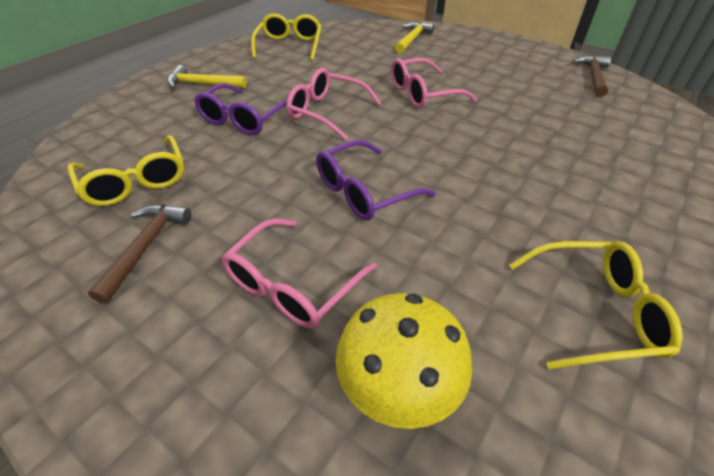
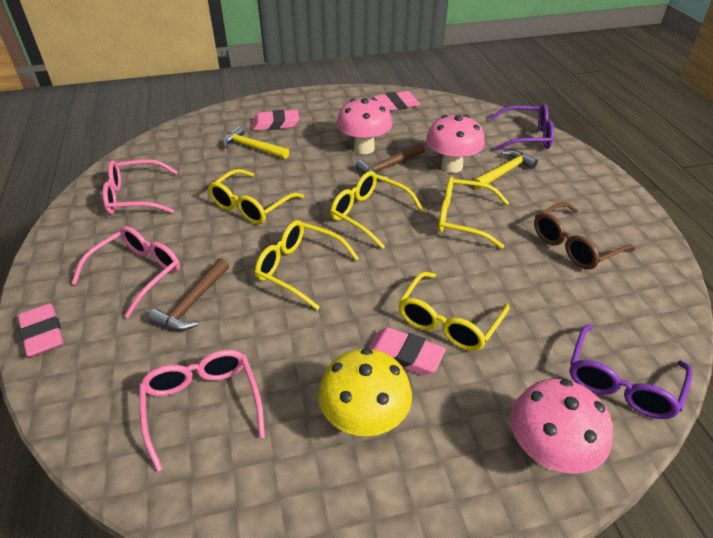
brown glasses: none = 0 -> [534,202,636,270] = 1
pink eraser: none = 0 -> [18,303,64,357] [252,110,299,131] [368,327,446,375] [374,91,420,111] = 4
pink mushroom: none = 0 -> [337,98,392,154] [426,115,485,173] [510,379,613,474] = 3
yellow glasses: [68,135,184,206] [251,13,321,61] [509,241,683,369] = 3 -> [208,169,304,224] [255,220,359,310] [330,171,424,249] [398,272,509,351] [438,176,509,249] = 5

